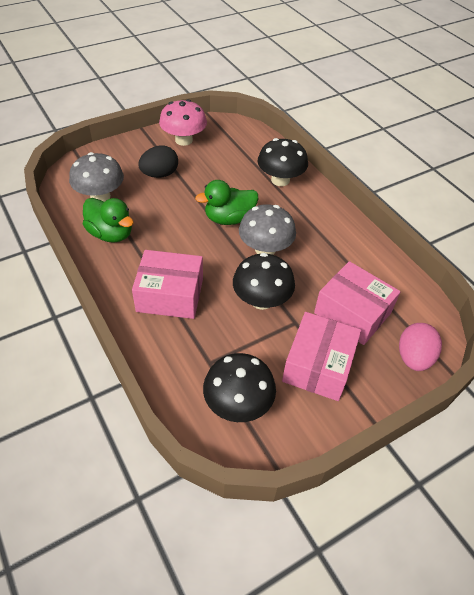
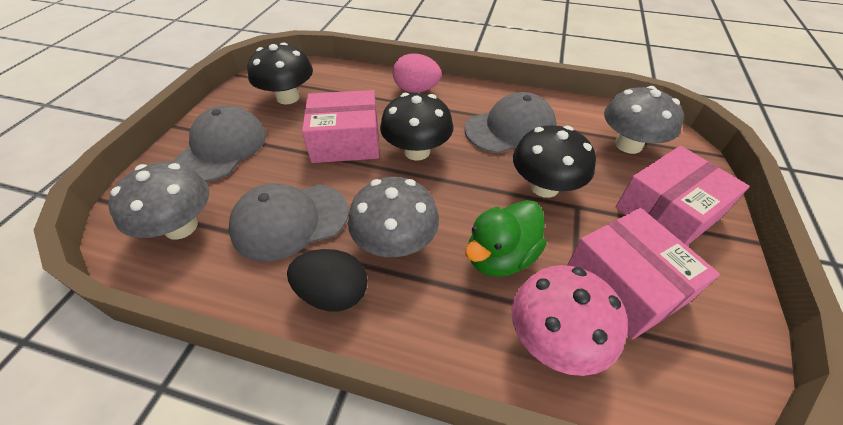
green duck: [83,198,134,243] [195,180,258,225] = 2 -> [465,200,547,277] = 1
grey cap: none = 0 -> [173,105,266,182] [228,183,349,262] [465,92,557,153] = 3
grey mushroom: [69,152,124,202] [239,204,296,255] = 2 -> [108,162,209,240] [348,177,439,257] [604,86,684,154] = 3

